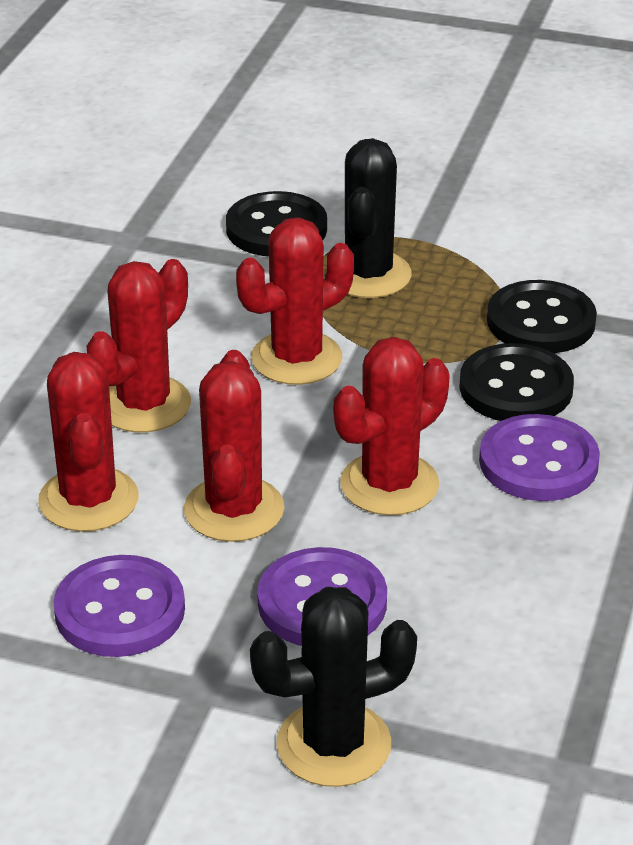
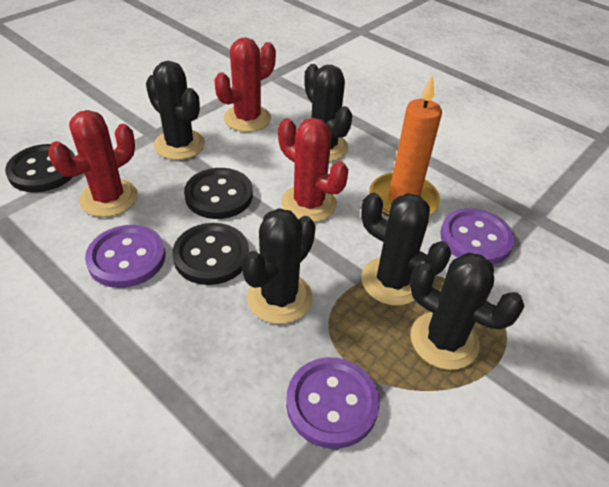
black cactus: [250,587,417,787] [326,138,412,298] = 2 -> [146,61,205,160] [241,208,316,324] [305,64,352,162] [361,192,451,306] [410,252,524,370] = 5
orange candle: none = 0 -> [369,75,442,217] = 1
red cactus: [38,352,138,532] [86,259,191,433] [184,350,284,542] [236,217,354,385] [333,337,450,516] = 5 -> [48,110,137,217] [215,37,276,132] [278,118,348,222] = 3

